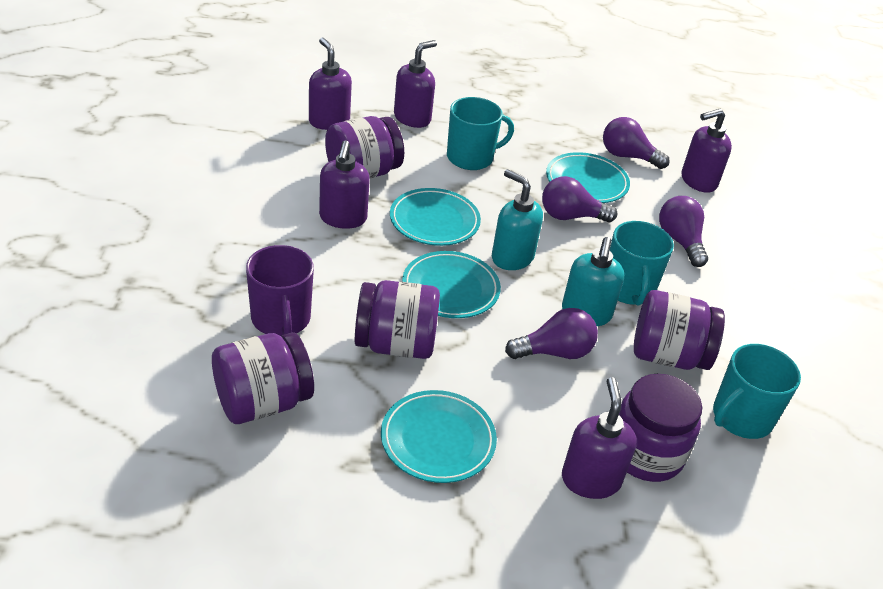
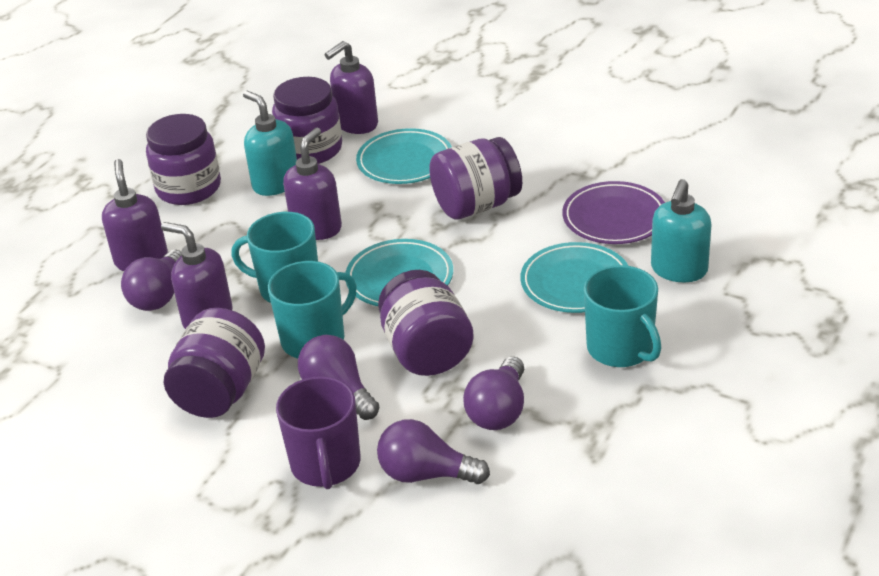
purple plate: none = 0 -> [562,181,665,244] = 1
purple soap dispenser: [309,38,352,130] [319,141,370,229] [394,40,437,128] [562,377,637,499] [681,109,732,193] = 5 -> [102,159,168,271] [161,222,232,329] [283,128,342,240] [324,41,378,134] = 4
turquoise plate: [381,390,497,483] [390,188,481,246] [402,251,501,318] [546,152,630,203] = 4 -> [345,239,453,306] [356,128,452,184] [520,242,628,313] = 3

